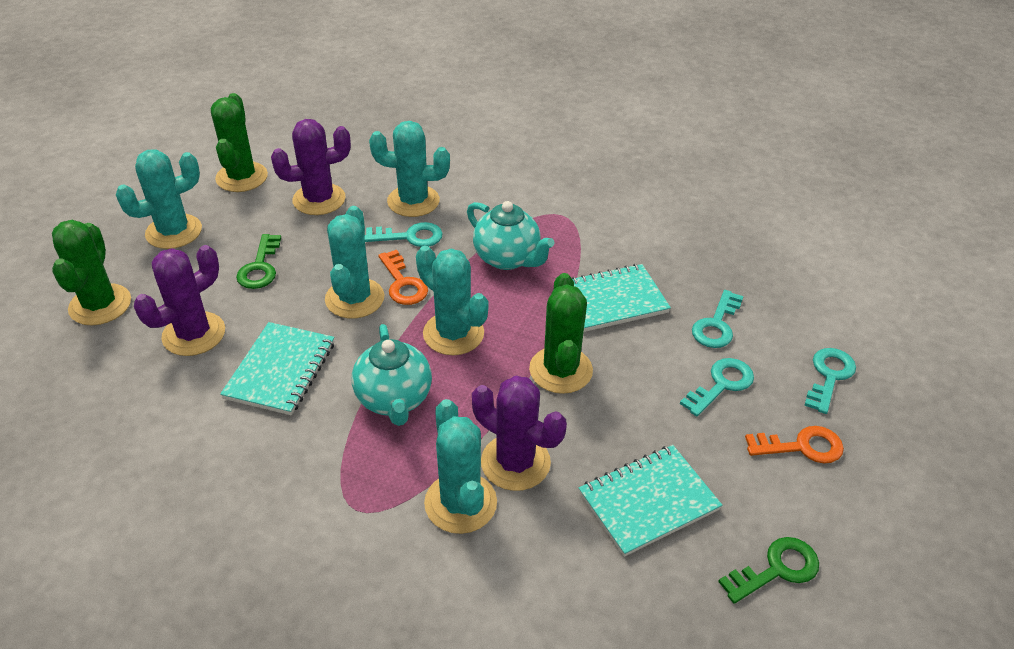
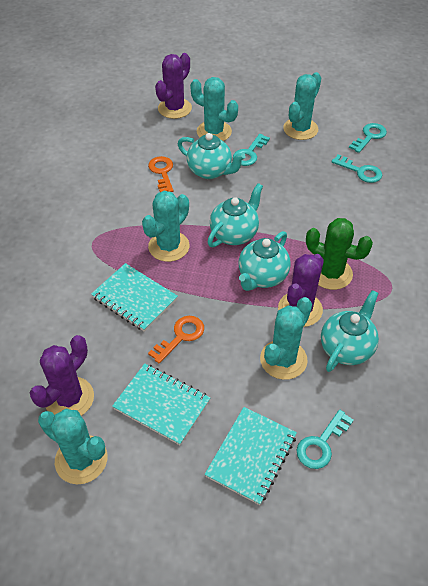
green cactus: [52,220,131,326] [211,93,268,192] [529,273,593,394] = 3 -> [306,218,373,290] = 1
green key: [236,234,281,289] [718,537,819,604] = 2 -> none = 0
turquoise teapot: [352,324,432,426] [467,201,554,270] = 2 -> [178,133,245,179] [208,183,263,247] [239,231,291,291] [321,290,379,372] = 4

